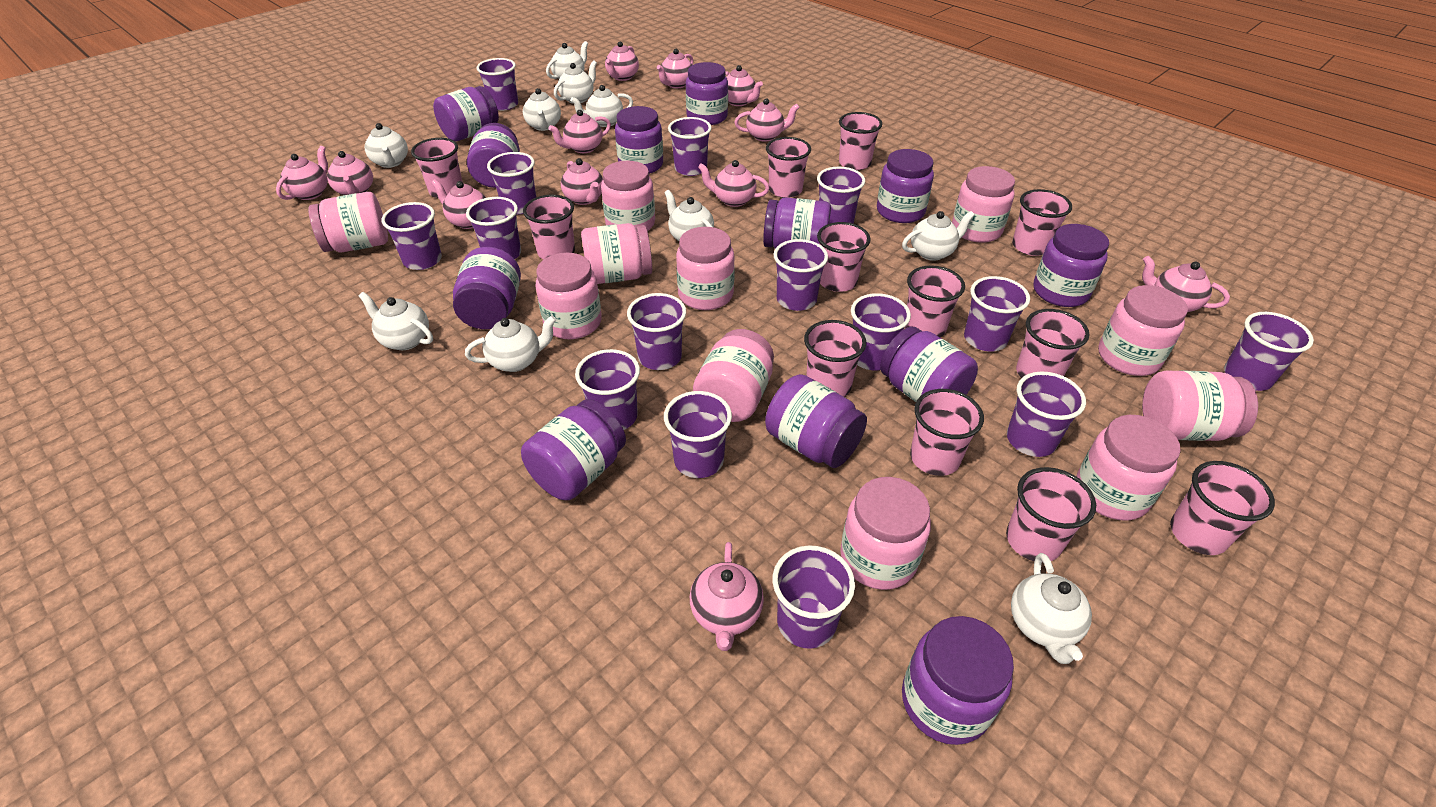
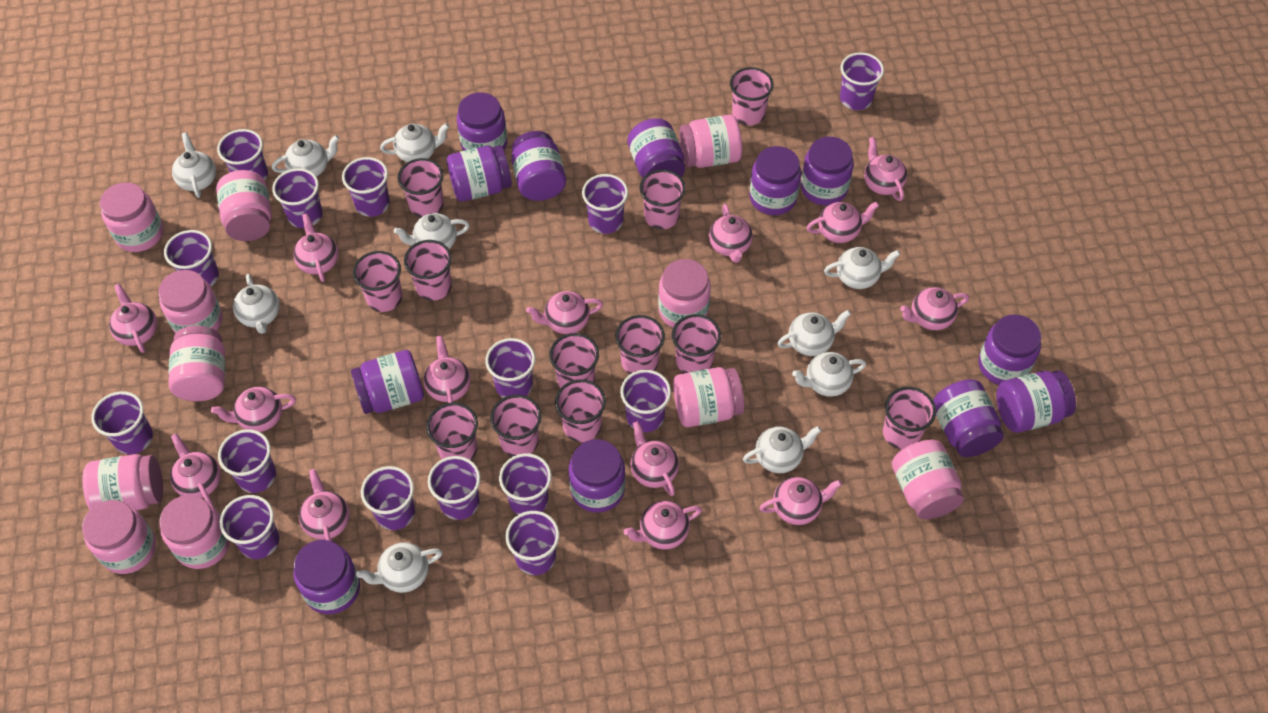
pink teapot: [276,146,328,200] [327,151,373,195] [431,179,486,229] [548,110,611,153] [561,158,603,205] [605,41,639,81] [657,49,694,88] [690,542,764,651] [698,160,769,207] [726,65,763,106] [734,98,800,142] [1142,256,1230,312] = 12 -> [109,284,157,353] [170,433,221,505] [211,387,296,432] [293,213,338,282] [299,469,349,542] [424,336,471,403] [526,291,603,334] [624,500,702,550] [630,421,679,496] [709,204,753,263] [760,477,842,525] [807,202,879,243] [864,137,907,201] [900,287,969,330] = 14

